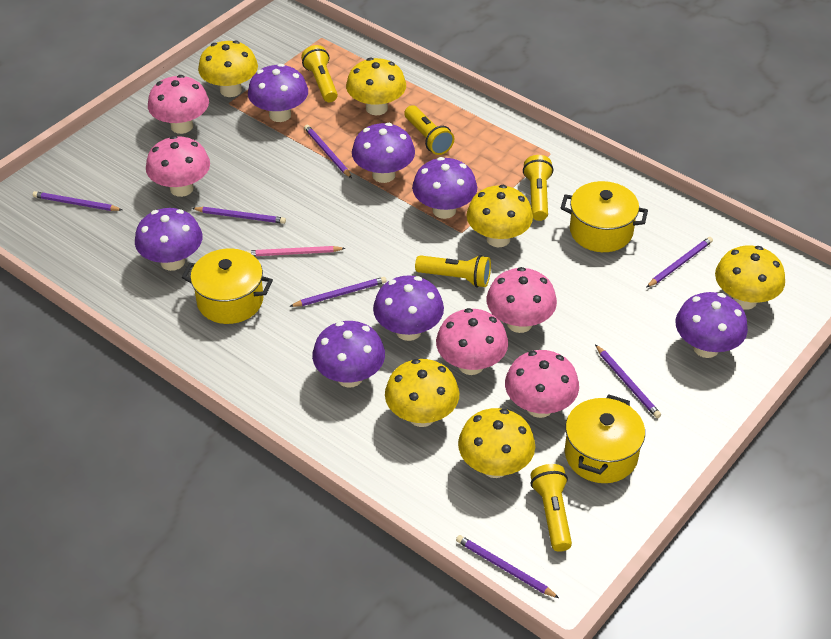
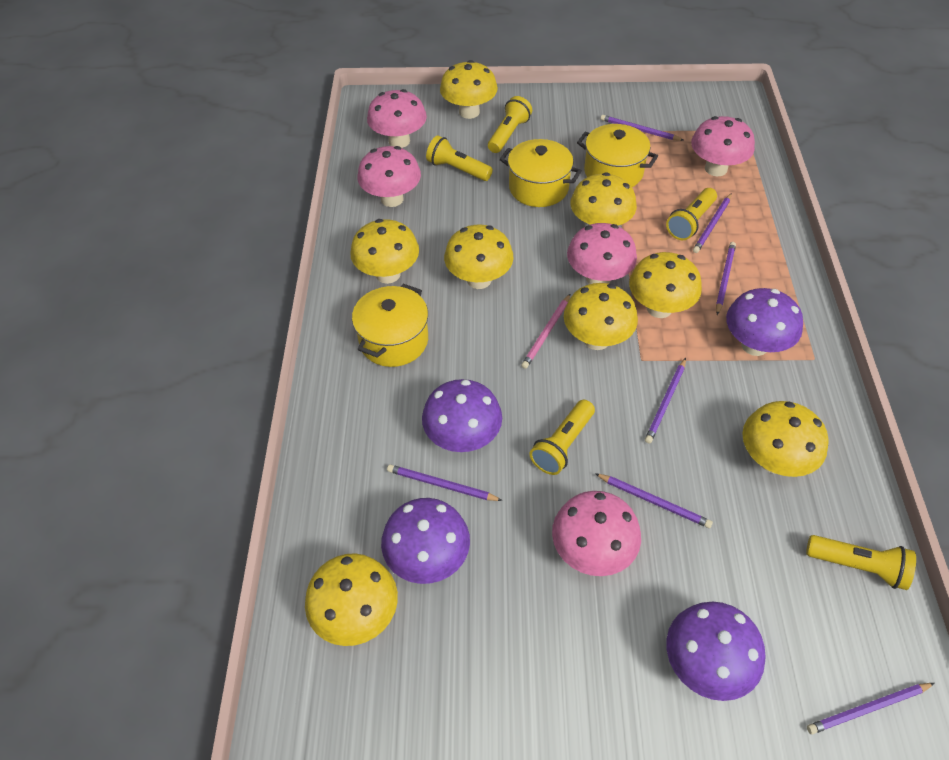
purple mushroom: [135,208,202,271] [248,64,308,122] [312,321,385,387] [352,123,415,183] [373,275,444,341] [412,157,477,219] [676,292,748,358] = 7 -> [381,498,470,584] [422,379,502,452] [666,602,766,701] [726,288,803,356] = 4
yellow mushroom: [198,40,258,97] [346,58,406,115] [385,359,460,427] [458,408,535,478] [467,185,533,247] [715,245,785,310] = 6 -> [305,553,398,646] [350,219,419,284] [440,60,498,119] [444,225,514,289] [564,283,638,350] [570,172,637,225] [629,252,702,318] [742,401,829,477] = 8

